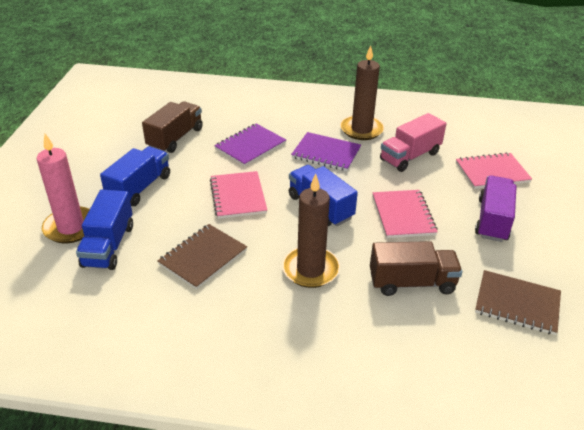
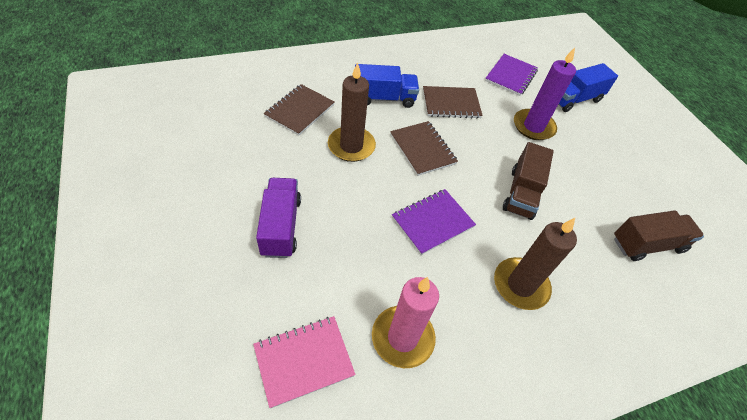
blue truck: [76,190,133,270] [100,146,170,206] [289,165,358,226] = 3 -> [355,64,419,108] [558,63,618,112] = 2
brown notebook: [157,224,247,290] [475,270,561,335] = 2 -> [264,84,335,136] [390,121,458,176] [423,86,483,119] = 3
pink notebook: [210,171,267,219] [373,190,438,238] [456,152,532,189] = 3 -> [253,316,356,408] = 1
pink truck: [380,113,446,172] = 1 -> none = 0
purple candle: none = 0 -> [514,48,576,140] = 1

